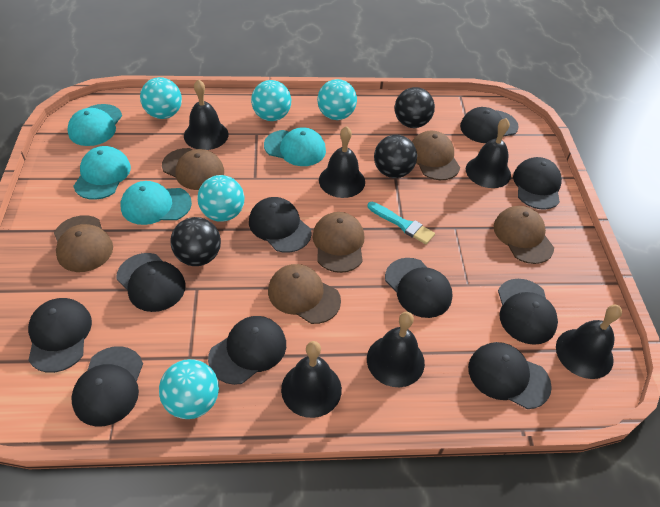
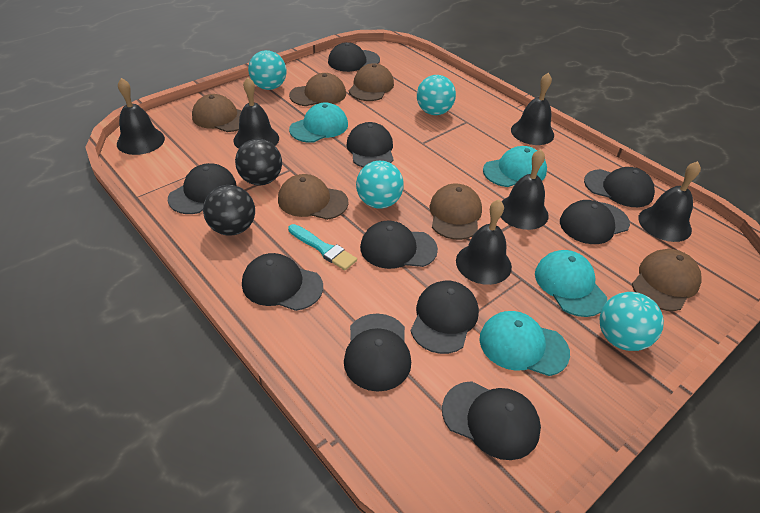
black ball: [170,217,221,266] [374,135,417,178] [395,87,435,128] = 3 -> [203,185,255,236] [235,139,282,185] = 2
turquoise ball: [140,77,182,119] [159,359,219,419] [197,175,245,222] [251,80,291,121] [317,79,357,120] = 5 -> [248,50,287,90] [356,161,403,209] [417,75,456,115] [599,292,664,351] = 4

